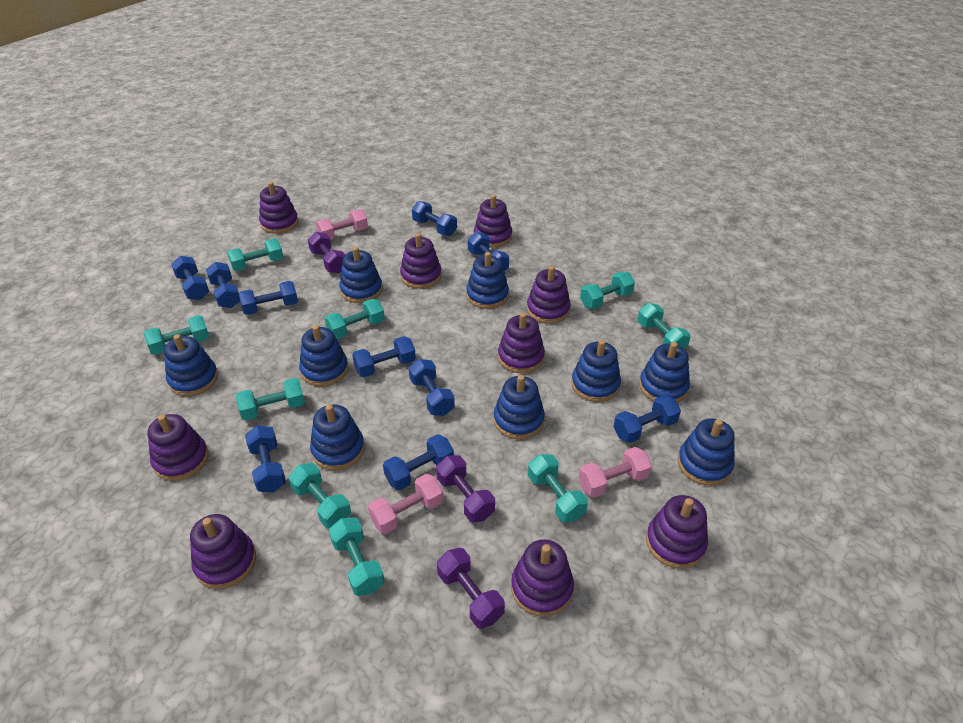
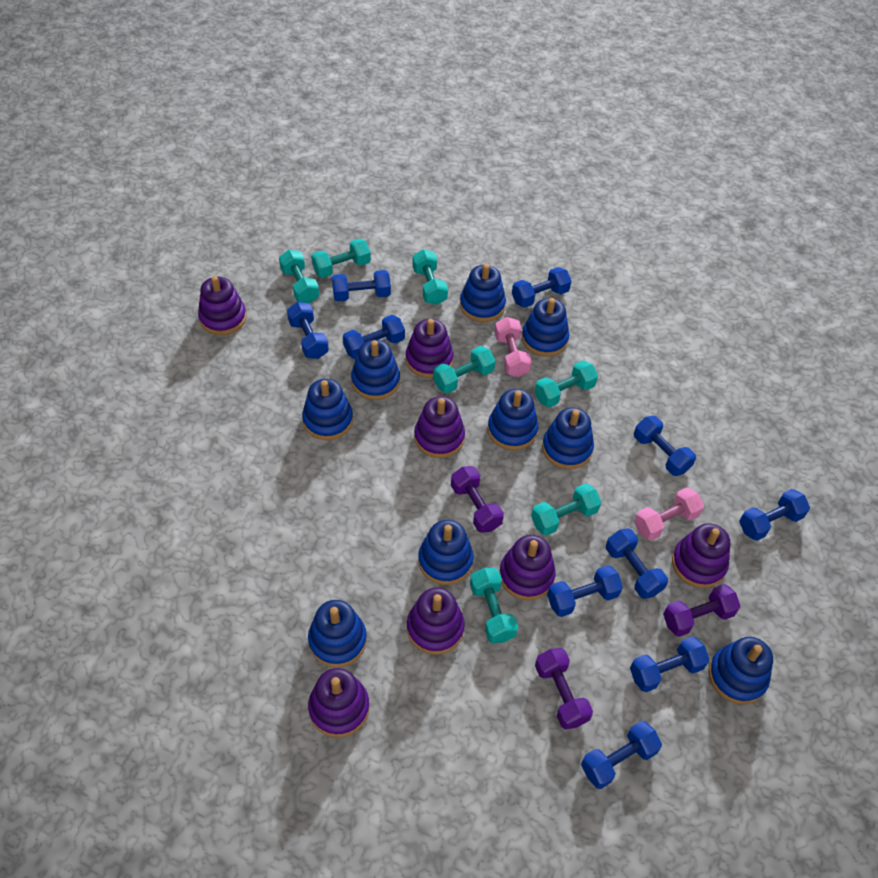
pink dumbbell: [316,209,368,239] [368,474,443,534] [578,447,652,498] = 3 -> [495,317,532,377] [634,487,704,541] = 2
purple stacking toy: [147,414,209,481] [190,514,256,589] [259,182,298,234] [400,233,442,289] [474,195,512,248] [498,313,545,374] [511,539,574,617] [527,266,571,324] [646,495,708,569] = 9 -> [198,276,246,335] [308,668,369,737] [406,319,453,378] [407,588,465,655] [414,396,465,458] [500,535,556,600] [672,523,730,588] = 7
turquoise dumbbell: [144,315,209,355] [227,239,283,271] [236,378,305,421] [288,463,351,528] [325,299,385,339] [329,517,385,596] [528,454,588,523] [580,272,635,309] [638,303,690,349] = 9 -> [279,250,319,303] [311,239,371,278] [412,249,448,305] [433,346,496,393] [470,568,518,643] [531,483,601,536] [535,360,598,407] = 7

